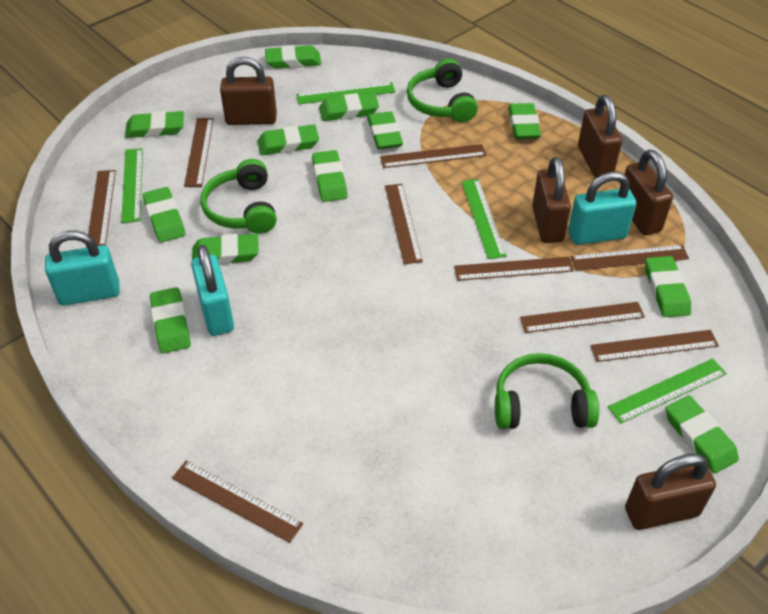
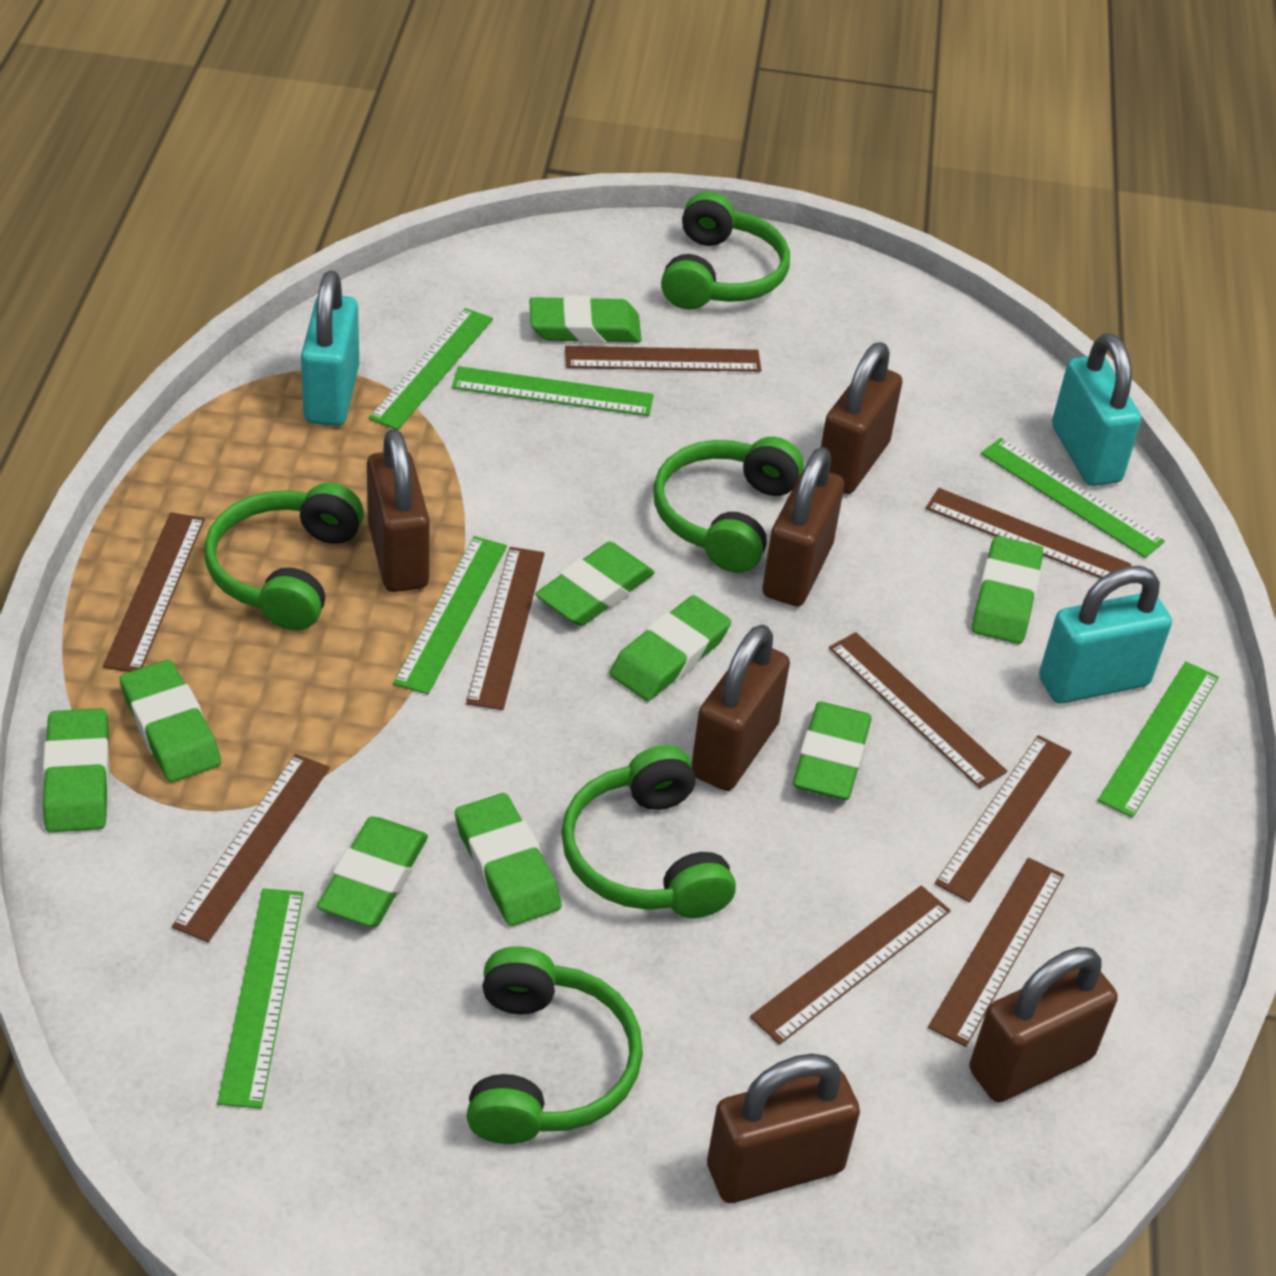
brown padlock: [220,57,277,125] [532,157,571,243] [578,95,622,177] [625,150,673,235] [625,454,716,530] = 5 -> [367,429,430,592] [692,625,790,791] [707,1054,860,1203] [762,447,844,606] [821,342,903,494] [969,947,1118,1102] = 6
green eraser: [125,111,184,138] [143,187,185,243] [150,287,191,353] [192,234,259,265] [257,125,319,155] [265,45,321,69] [312,150,347,202] [319,93,379,121] [367,112,403,149] [508,103,541,139] [645,256,691,317] [666,395,739,473] = 12 -> [43,708,110,832] [120,660,221,782] [317,817,428,926] [455,793,561,926] [529,295,641,343] [535,542,654,626] [609,595,731,701] [793,702,871,800] [972,536,1043,644] = 9
green headphones: [201,159,277,234] [407,59,478,122] [495,353,599,429] = 3 -> [204,483,364,630] [467,946,643,1144] [561,745,736,918] [653,437,804,573] [661,192,790,310] = 5
green ruler: [121,148,143,223] [296,82,395,104] [462,179,507,259] [608,358,727,423] = 4 -> [217,888,304,1108] [369,308,493,430] [393,536,507,694] [452,366,654,416] [981,438,1165,558] [1098,661,1219,818] = 6

